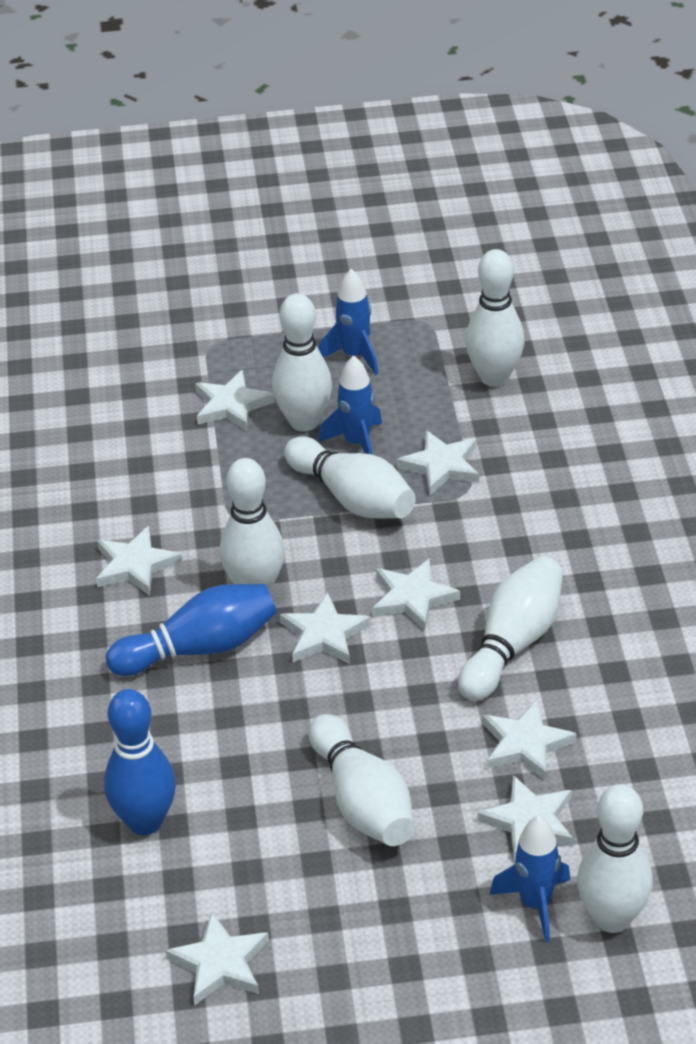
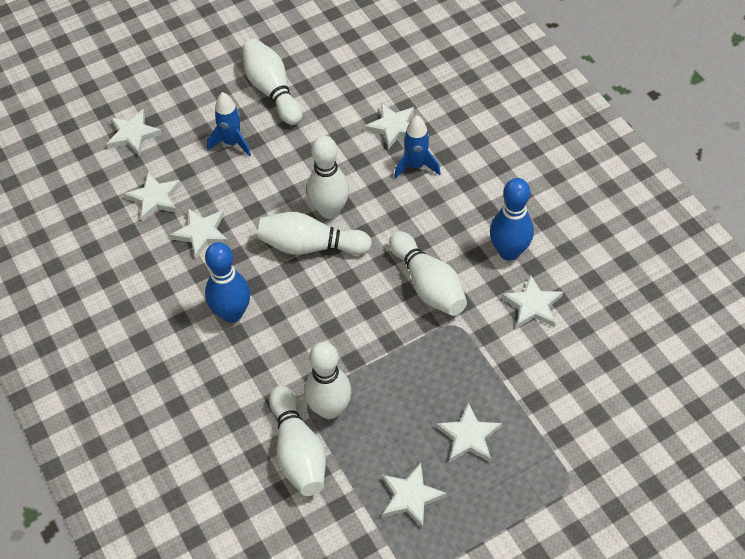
blue rocket: [319,269,378,375] [319,355,382,455] [490,816,570,943] = 3 -> [207,92,251,157] [394,116,441,178] = 2
white bowling pin: [220,458,285,592] [272,293,332,432] [284,436,416,519] [309,714,414,846] [458,556,563,701] [465,249,525,387] [577,784,653,933] = 7 -> [242,39,303,125] [257,212,372,255] [269,386,326,496] [304,342,352,419] [307,136,349,219] [389,231,467,316] = 6
white star: [96,526,182,596] [165,912,269,1005] [195,370,275,431] [280,592,371,664] [372,558,460,631] [397,430,479,495] [477,775,573,861] [483,700,576,780] = 8 -> [106,109,162,156] [124,172,181,222] [170,208,229,259] [364,103,414,150] [382,463,447,529] [436,403,502,463] [502,274,563,329] = 7

